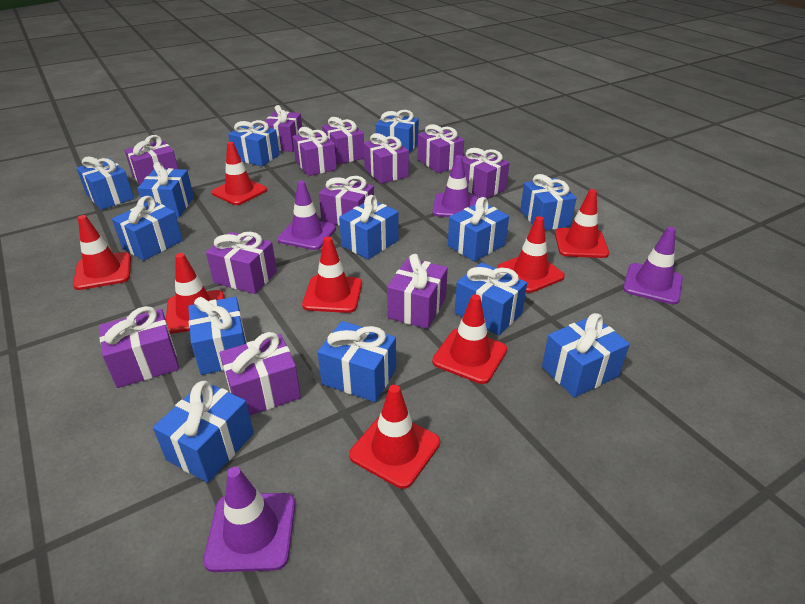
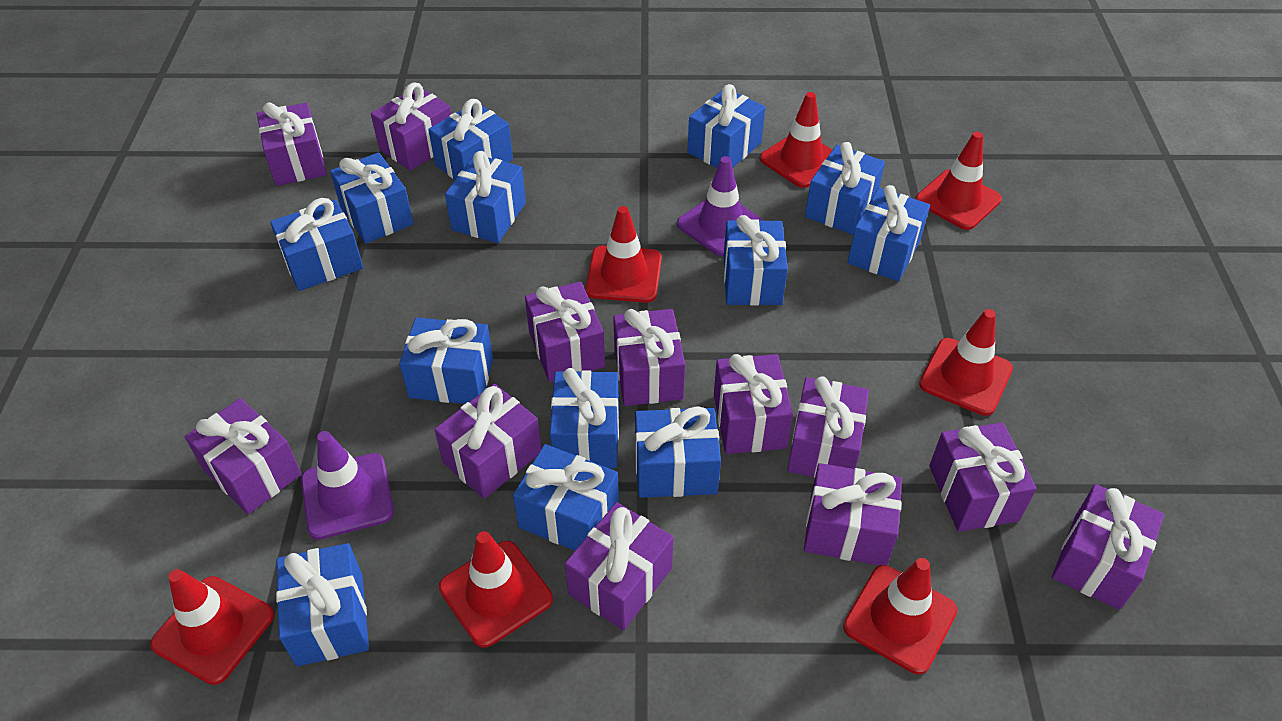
purple traffic cone: [203,467,295,572] [277,181,336,250] [432,155,478,217] [623,227,683,304] = 4 -> [301,431,394,540] [677,156,764,256] = 2
red traffic cone: [73,215,131,290] [166,253,224,333] [212,142,267,205] [302,236,362,313] [349,385,440,489] [432,294,507,384] [498,216,565,293] [555,189,609,258] = 8 -> [150,569,274,685] [439,531,553,648] [586,206,662,303] [760,92,832,188] [843,558,958,674] [916,132,1002,230] [919,309,1013,416] = 7

